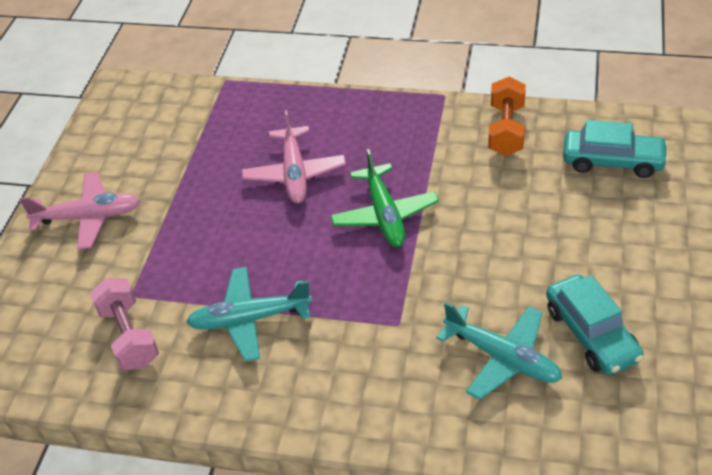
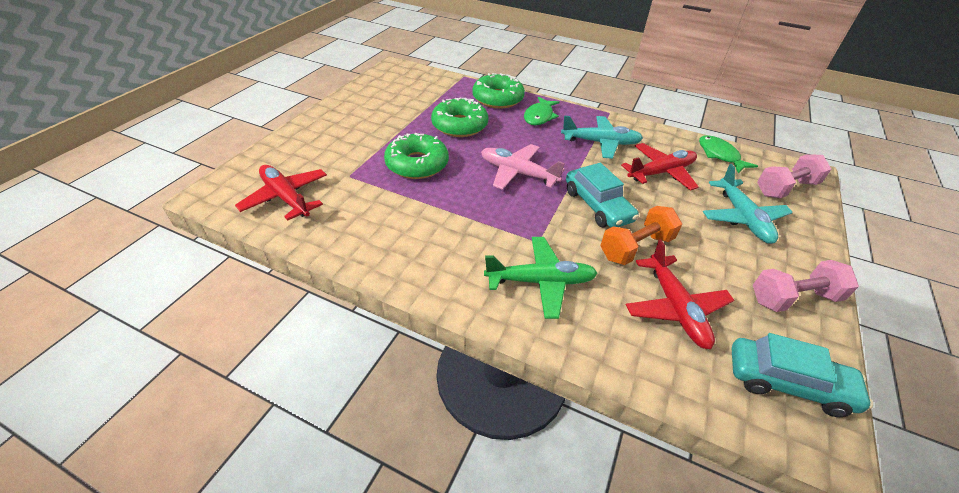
green donut: none = 0 -> [384,133,449,179] [431,98,488,137] [472,73,525,109] = 3
green fish: none = 0 -> [524,96,560,125] [699,135,758,173] = 2
pink dumbbell: [90,278,159,370] = 1 -> [753,260,859,312] [757,154,831,198] = 2
pink plane: [19,172,140,250] [242,110,346,203] = 2 -> [481,144,565,190] = 1
red plane: none = 0 -> [235,165,327,221] [621,143,699,191] [626,240,734,349] = 3

